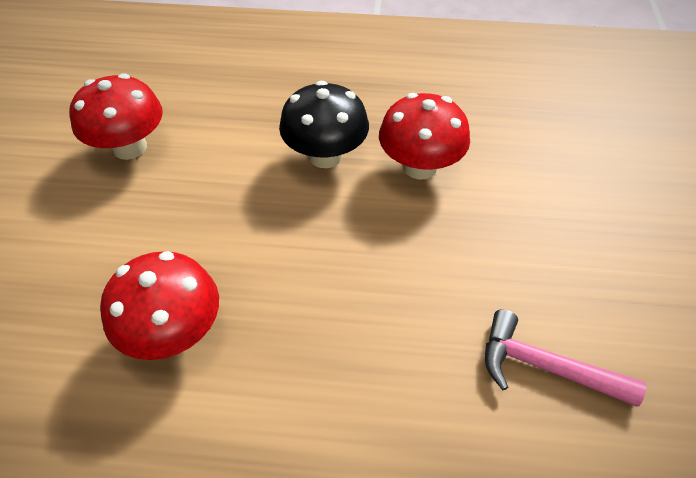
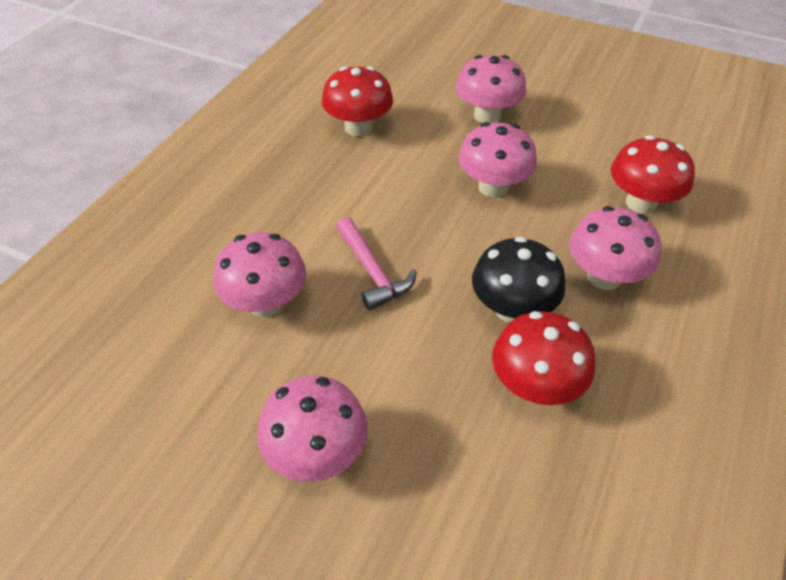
pink mushroom: none = 0 -> [213,232,306,317] [257,376,368,482] [456,55,526,123] [458,122,537,198] [569,206,661,290] = 5

